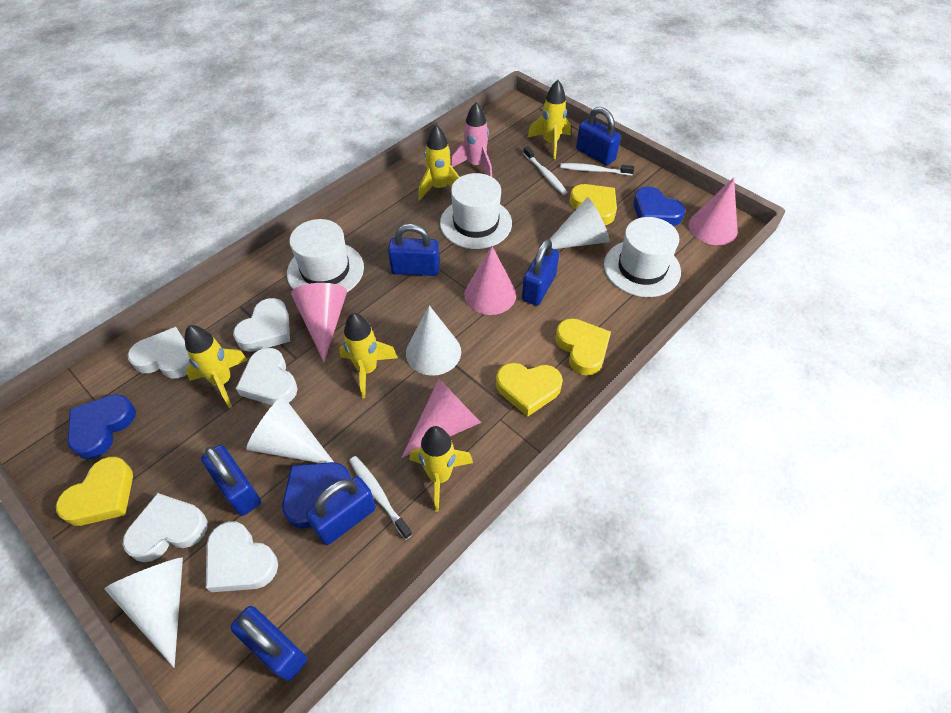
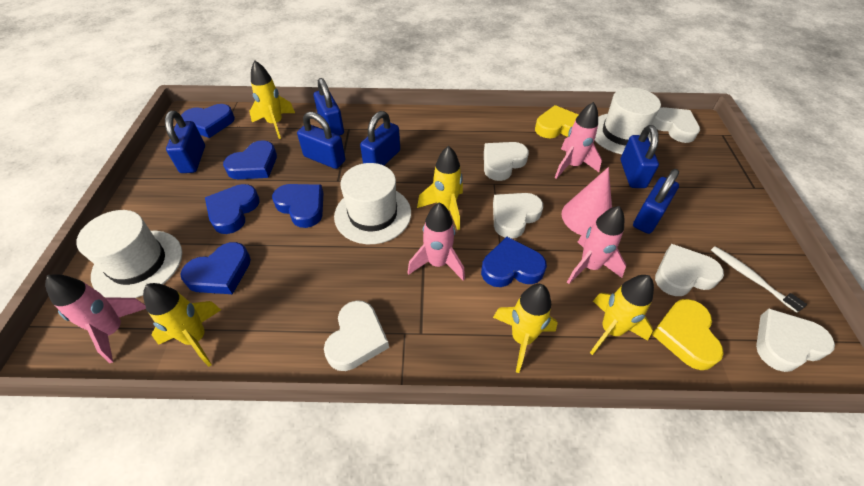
blue heart: [68,394,136,459] [282,462,351,529] [633,186,685,226] = 3 -> [180,242,251,294] [181,104,235,138] [205,184,260,234] [223,140,277,179] [272,184,323,228] [481,237,547,287] = 6
pink cone: [291,283,347,362] [401,379,481,458] [464,246,516,315] [689,177,738,245] = 4 -> [561,167,612,235] = 1
pink rocket: [451,102,492,177] = 1 -> [45,274,146,363] [407,202,465,281] [555,102,602,179] [567,206,626,284] = 4
white cone: [104,557,183,668] [246,396,335,463] [406,305,461,376] [549,197,610,249] = 4 -> none = 0
white heart: [123,493,208,562] [128,327,190,378] [206,521,278,592] [233,298,290,352] [236,348,298,405] = 5 -> [324,300,389,371] [484,142,529,181] [493,193,543,239] [651,107,700,143] [655,244,724,296] [756,309,835,372] = 6
white toothbrush: [349,456,412,540] [523,146,567,195] [560,163,634,175] = 3 -> [711,246,807,313] = 1
yellow heart: [56,457,133,526] [496,363,563,417] [555,318,611,376] [569,184,617,225] = 4 -> [535,105,579,138] [652,299,724,370] = 2

